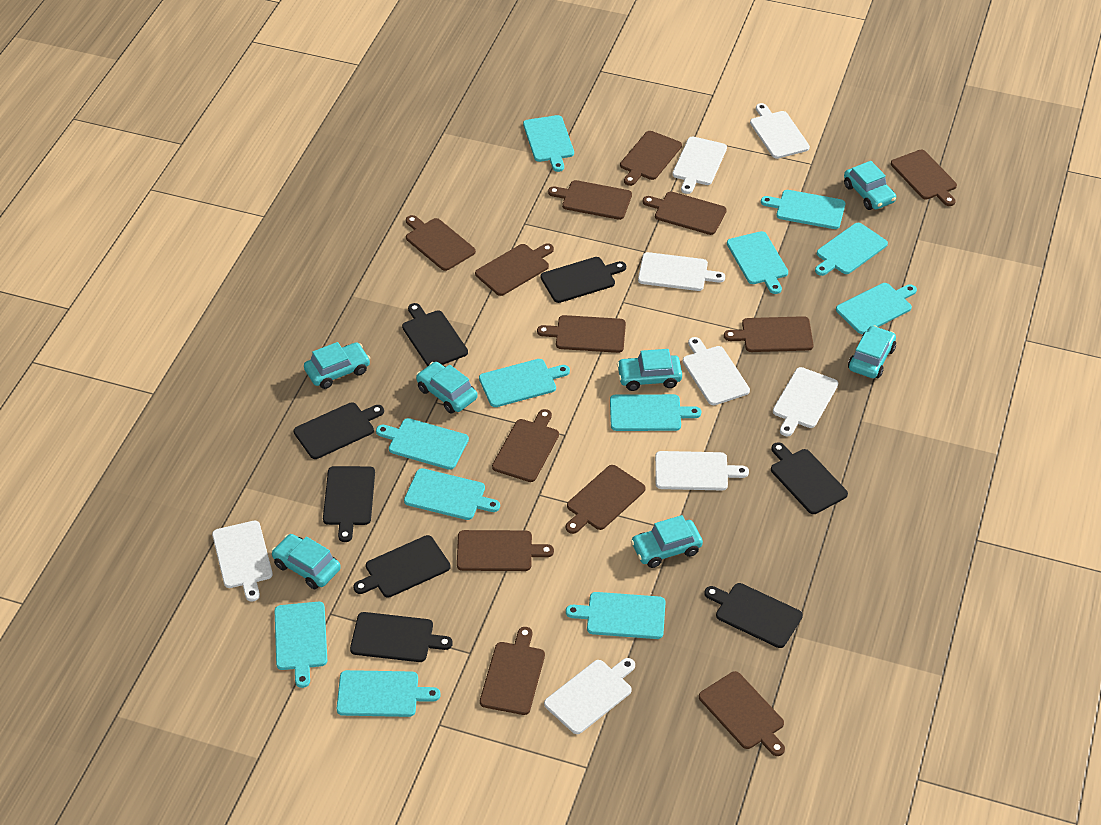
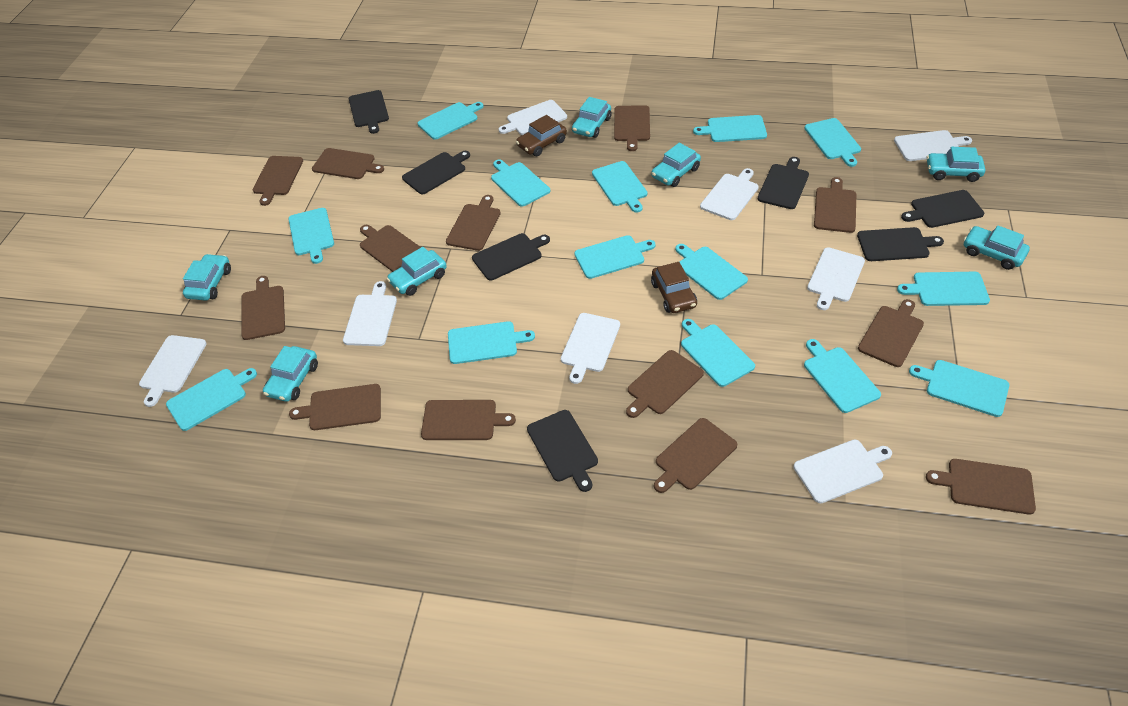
black cutting board: [294,402,384,459] [323,466,375,542] [350,612,453,662] [353,535,451,598] [402,303,468,367] [540,257,626,303] [704,583,803,648] [771,442,848,514] = 8 -> [349,90,389,134] [402,151,470,194] [472,233,550,281] [527,410,598,492] [758,157,809,209] [857,227,944,261] [901,190,984,228] = 7
brown car: none = 0 -> [516,115,567,156] [651,262,697,313] = 2
turquoise cutting board: [275,602,327,688] [337,670,441,717] [376,418,469,470] [404,468,500,520] [479,359,570,407] [523,115,574,172] [566,592,666,639] [610,394,701,431] [727,231,788,294] [761,190,845,229] [815,223,888,276] [836,283,917,334] = 12 -> [166,368,257,431] [288,208,334,264] [417,102,484,140] [448,321,535,364] [491,159,550,207] [574,235,656,279] [592,161,647,213] [675,244,748,300] [681,319,755,387] [693,115,767,142] [804,118,861,167] [804,339,881,413] [897,272,990,306] [909,360,1009,417] = 14

